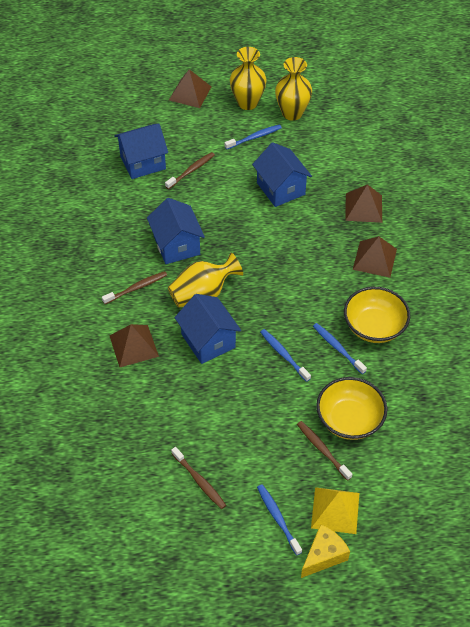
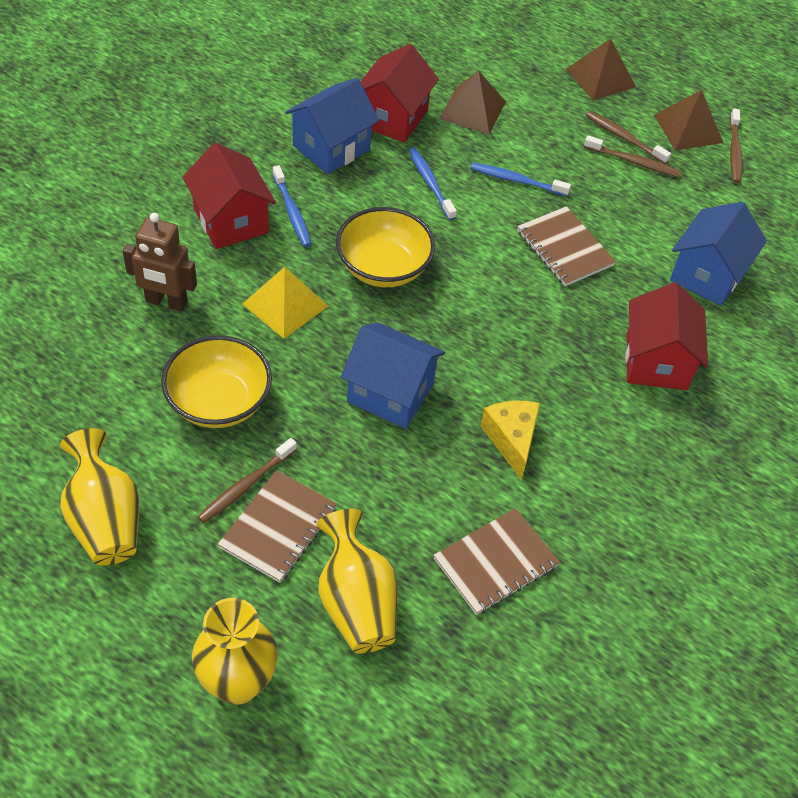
blue house: [114,124,168,179] [147,198,205,264] [175,294,241,364] [252,142,312,207] = 4 -> [285,78,380,174] [341,322,445,428] [670,202,767,306] = 3
blue toothbrush: [224,124,282,150] [257,484,302,556] [260,329,311,382] [313,323,367,374] = 4 -> [273,165,312,247] [408,148,457,220] [470,163,571,196] = 3
brown notebook: none = 0 -> [218,470,337,583] [433,508,560,615] [517,206,616,286] = 3
brown pyramid: [110,324,159,367] [169,69,212,108] [345,184,382,223] [353,236,397,278] = 4 -> [439,71,506,135] [566,39,636,100] [654,90,723,151] = 3
brown robot: none = 0 -> [123,213,197,312] = 1
red house: none = 0 -> [182,143,276,249] [360,44,439,143] [626,282,708,390] = 3

